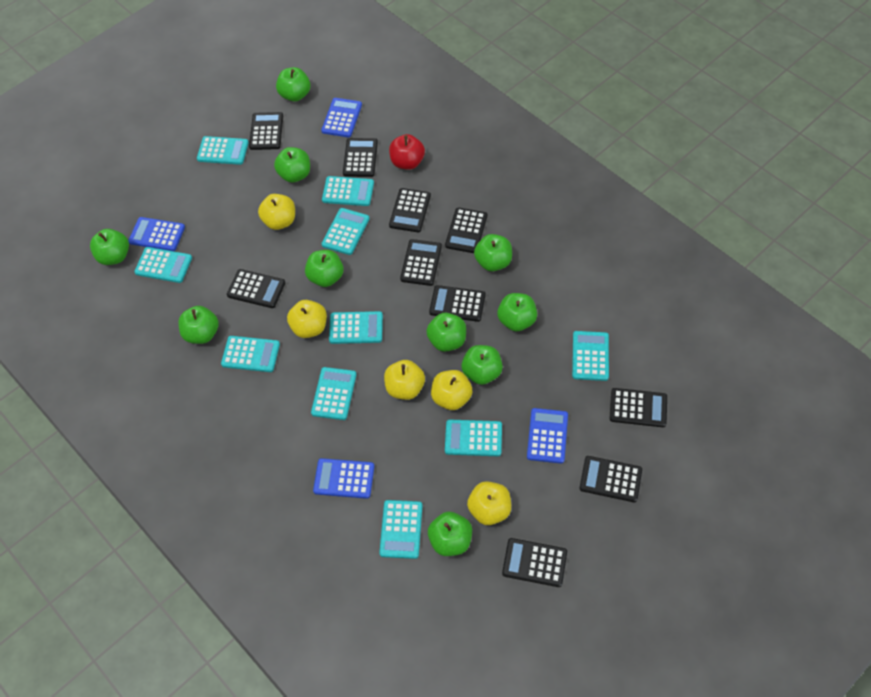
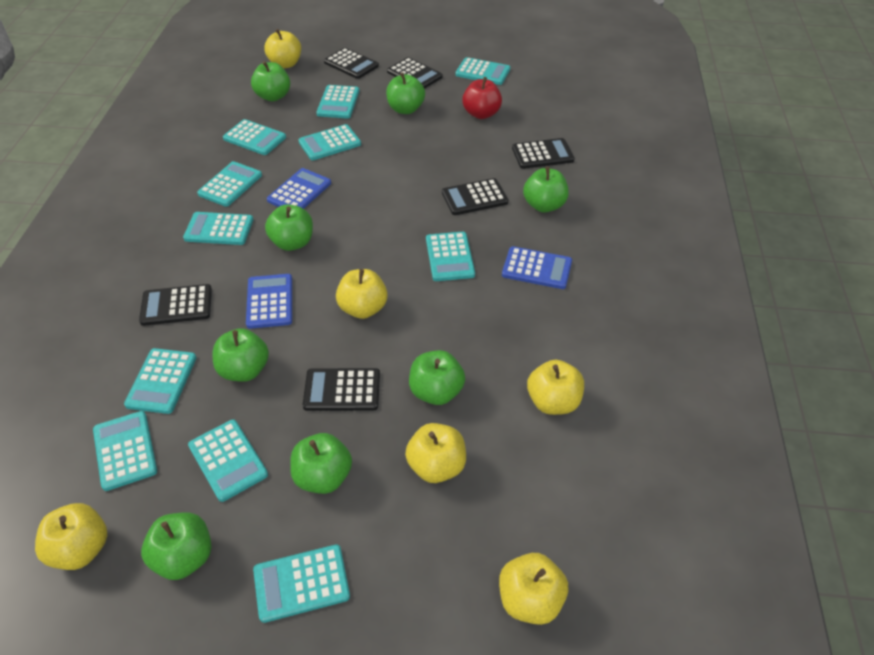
black calculator: [227,269,285,308] [249,112,283,150] [343,138,378,177] [389,188,431,232] [400,239,442,286] [429,285,486,322] [445,207,487,253] [502,538,567,587] [579,456,642,502] [609,388,667,427] = 10 -> [139,284,212,326] [303,368,380,411] [324,48,379,79] [387,57,443,89] [442,178,508,215] [512,138,574,169] = 6
blue calculator: [128,217,185,251] [313,458,374,499] [321,98,362,137] [527,408,568,464] = 4 -> [246,274,292,329] [267,168,331,209] [502,246,572,289] = 3
green apple: [90,229,129,265] [178,306,219,344] [274,147,310,183] [276,67,310,102] [305,250,344,287] [426,313,466,352] [428,512,472,556] [461,345,503,385] [474,234,512,271] [497,293,537,331] = 10 -> [141,512,211,580] [213,328,269,382] [251,61,290,101] [265,204,313,251] [290,433,352,494] [386,73,425,114] [409,350,465,405] [523,167,569,213] = 8
turquoise calculator: [134,247,192,283] [197,136,249,165] [221,336,280,372] [311,367,357,420] [321,208,370,255] [322,176,374,206] [329,311,383,344] [379,500,423,559] [445,419,502,456] [572,331,609,381] = 10 -> [93,411,157,491] [124,348,197,414] [183,212,254,245] [188,419,268,502] [197,161,262,207] [223,119,286,155] [253,545,350,623] [298,124,361,160] [316,85,359,119] [426,232,475,281] [455,57,511,85] = 11
yellow apple: [258,194,295,230] [287,300,327,338] [384,360,425,400] [431,370,472,410] [467,481,511,525] = 5 -> [35,503,107,570] [264,29,301,68] [336,269,388,319] [405,423,466,483] [499,553,568,625] [527,360,584,415] = 6

